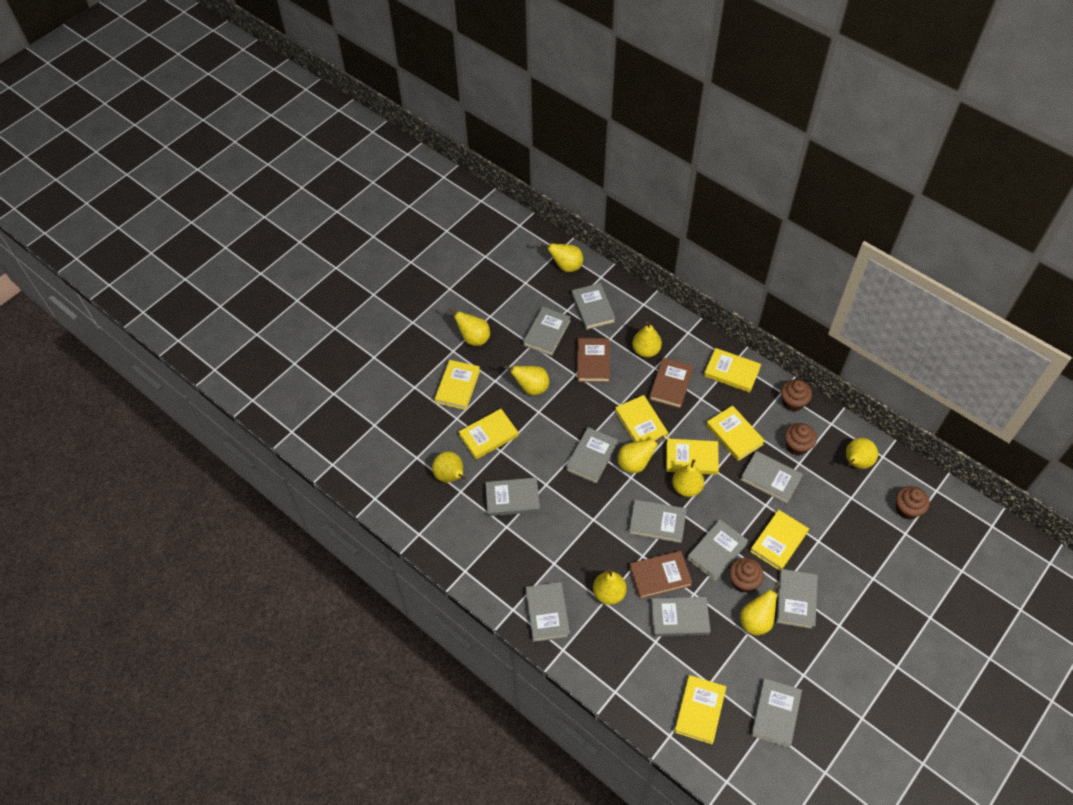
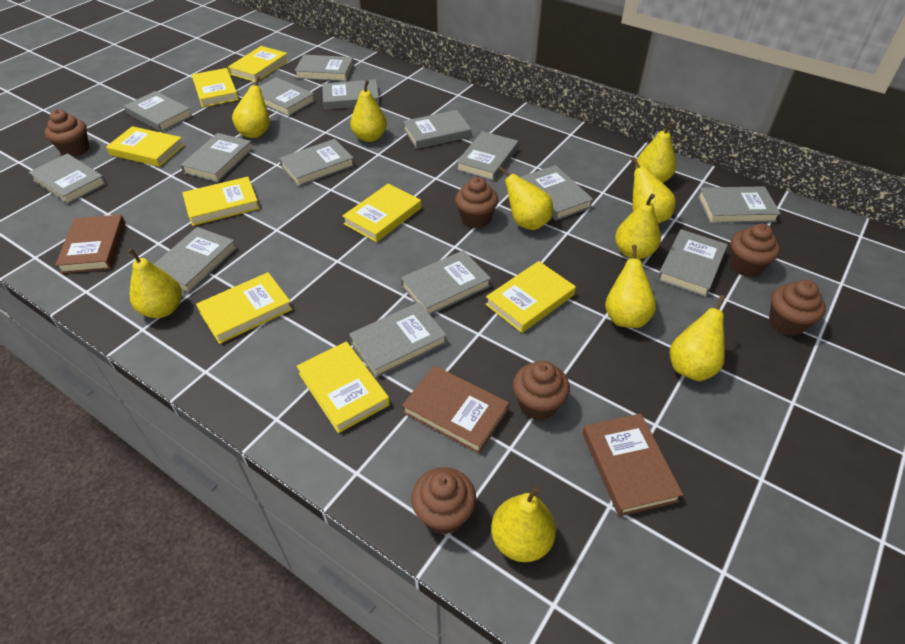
brown cupcake: [729,558,764,592] [781,380,812,412] [784,423,817,456] [896,486,930,520] = 4 -> [45,110,89,157] [411,467,476,534] [455,177,498,228] [513,361,570,420] [730,223,780,277] [769,280,826,336] = 6
grey book: [485,478,540,516] [523,307,571,356] [526,582,570,642] [566,427,618,484] [572,283,616,330] [629,500,687,543] [651,597,711,637] [687,520,748,581] [740,451,803,504] [751,678,802,748] [776,569,818,629] = 11 -> [29,153,106,204] [124,91,192,132] [153,227,237,294] [180,133,253,182] [258,77,315,117] [279,139,355,187] [295,55,354,81] [322,79,380,110] [349,302,447,378] [401,250,491,315] [403,110,471,149] [456,131,518,181] [520,165,593,221] [657,229,728,297] [697,186,781,224] = 15

